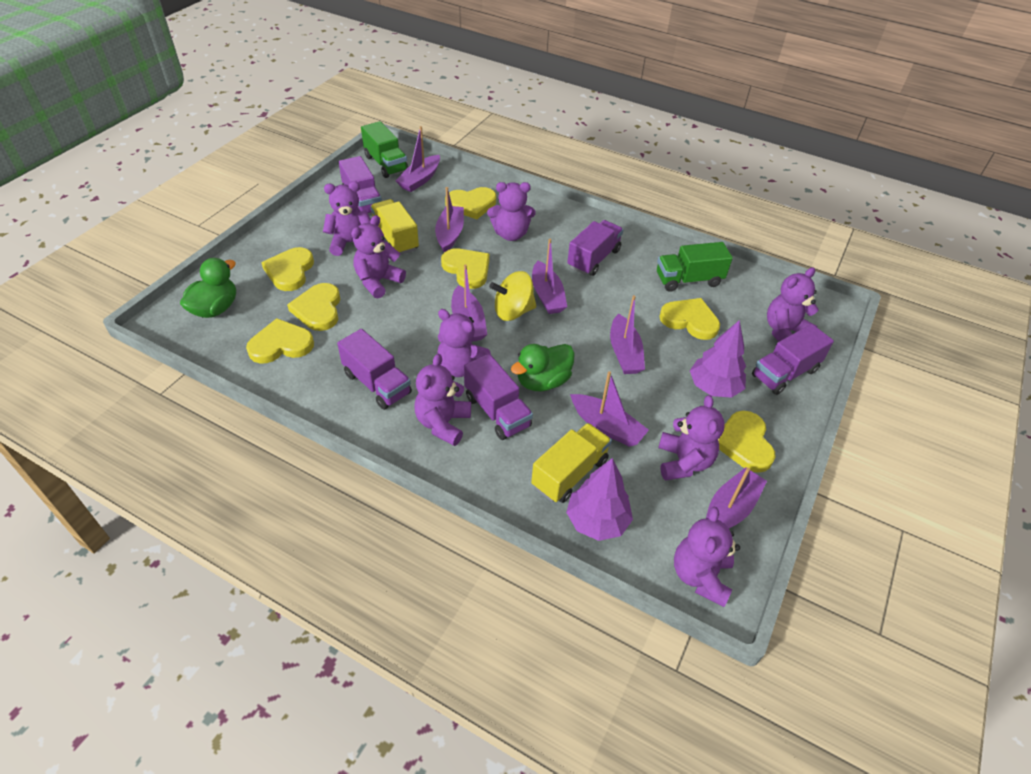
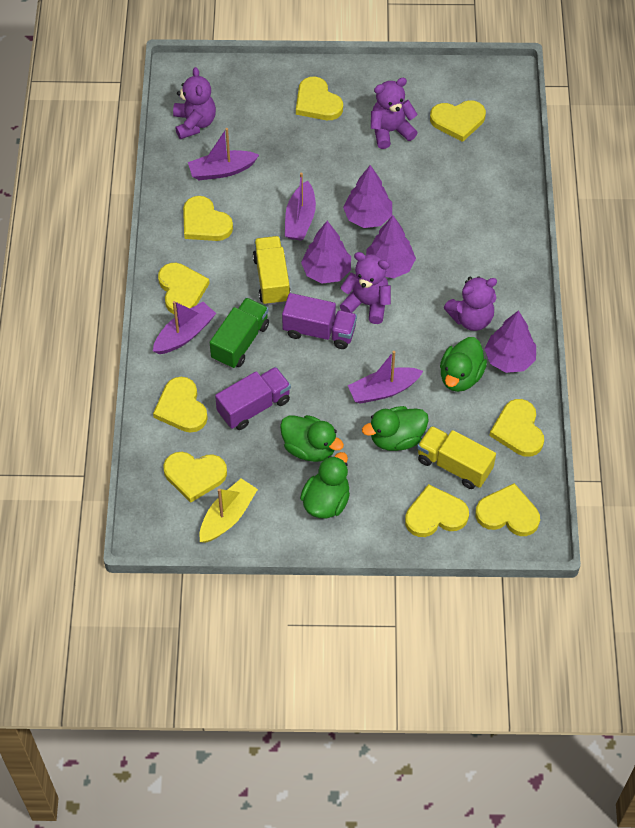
green duck: [180,258,236,318] [511,344,575,391] = 2 -> [280,415,344,462] [300,452,350,518] [362,406,429,451] [440,337,487,392] = 4
green truck: [361,121,408,178] [657,242,733,292] = 2 -> [210,298,269,369] = 1
purple boat: [396,126,440,192] [435,187,464,252] [451,264,487,342] [532,239,567,314] [570,371,649,447] [610,295,645,374] [706,467,767,528] = 7 -> [153,301,216,354] [188,128,259,180] [285,172,316,241] [348,351,423,404] = 4
purple teddy bear: [323,181,371,256] [351,215,406,298] [414,354,471,446] [437,309,491,377] [487,182,536,241] [658,395,725,481] [674,506,740,607] [767,267,819,342] = 8 -> [173,67,216,139] [340,252,391,324] [371,78,418,149] [444,276,497,331] = 4
purple tree: [566,458,633,541] [690,320,746,398] = 2 -> [301,221,351,284] [343,165,392,228] [366,215,416,278] [485,310,536,373] = 4
purple truck: [337,329,412,410] [339,156,382,214] [464,354,533,440] [567,220,623,276] [752,324,834,395] = 5 -> [215,367,291,430] [282,293,357,349] = 2
yellow boat: none = 0 -> [199,479,258,543] = 1
yellow heart: [246,318,314,363] [261,247,314,291] [287,283,340,331] [441,248,490,289] [445,187,496,220] [659,298,720,340] [718,411,776,473] = 7 -> [153,377,208,433] [158,263,210,314] [163,452,227,503] [183,196,233,241] [296,77,343,120] [405,484,469,537] [430,100,486,142] [475,483,540,536] [489,399,544,457] = 9
yellow spinning top: [489,271,536,321] = 1 -> none = 0

